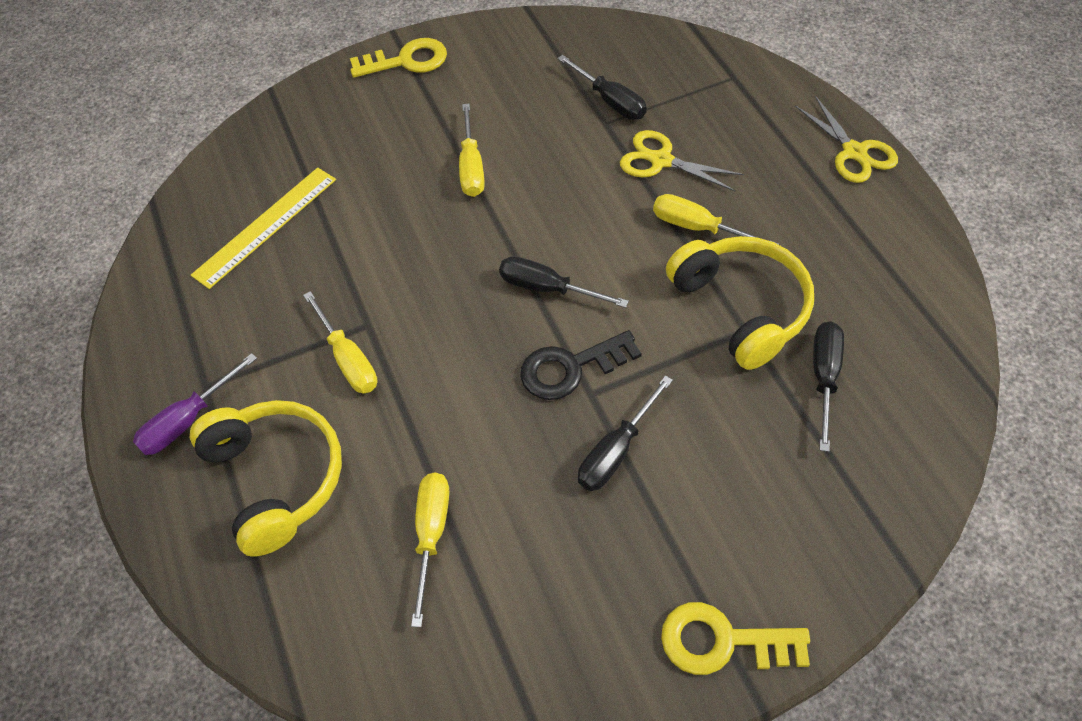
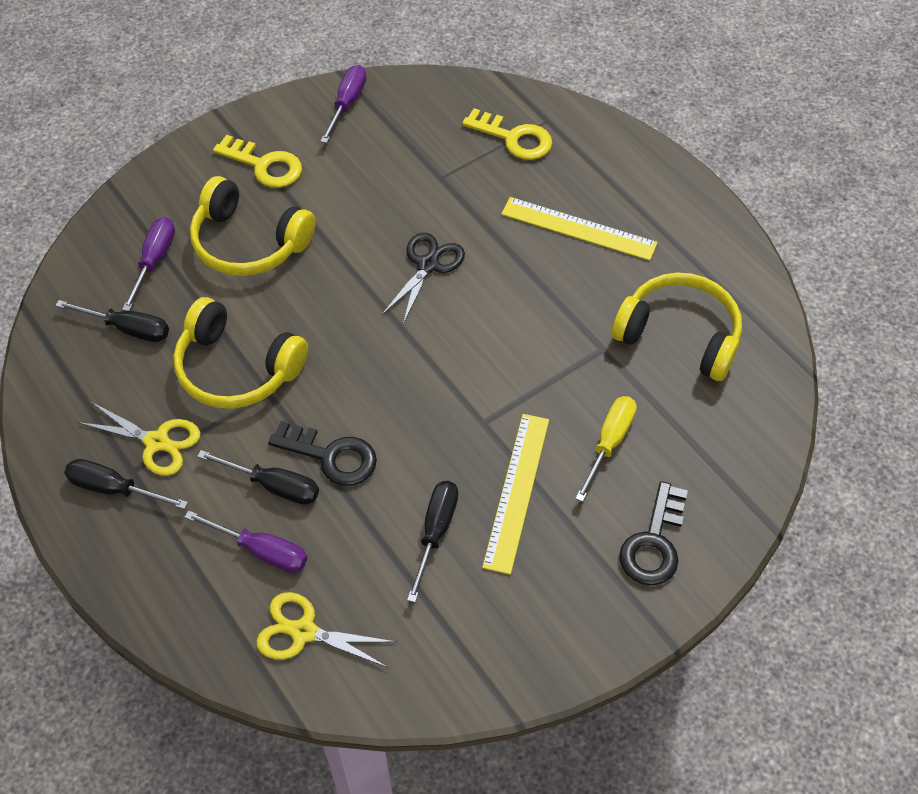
black key: [520,330,642,400] = 1 -> [268,421,377,486] [619,481,688,585] = 2
black scissors: none = 0 -> [381,233,465,324] = 1
purple screwdriver: [133,353,257,455] = 1 -> [122,217,175,311] [184,510,307,573] [320,65,366,143] = 3
yellow headphones: [190,400,342,557] [666,236,814,370] = 2 -> [173,297,308,409] [190,176,316,276] [611,273,742,381] = 3
yellow ruler: [191,168,336,289] = 1 -> [482,414,549,575] [501,197,658,261] = 2
yellow screwdriver: [303,291,377,393] [411,473,449,627] [459,104,485,197] [653,194,779,245] = 4 -> [575,396,637,502] = 1

